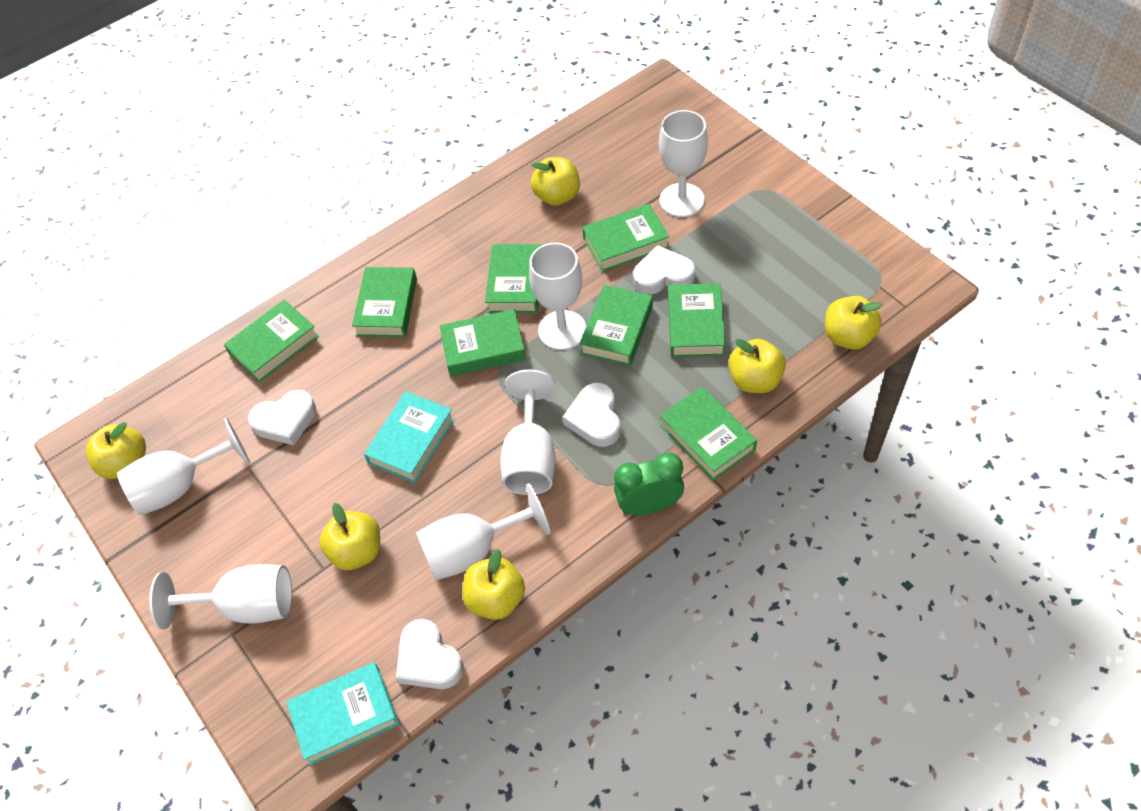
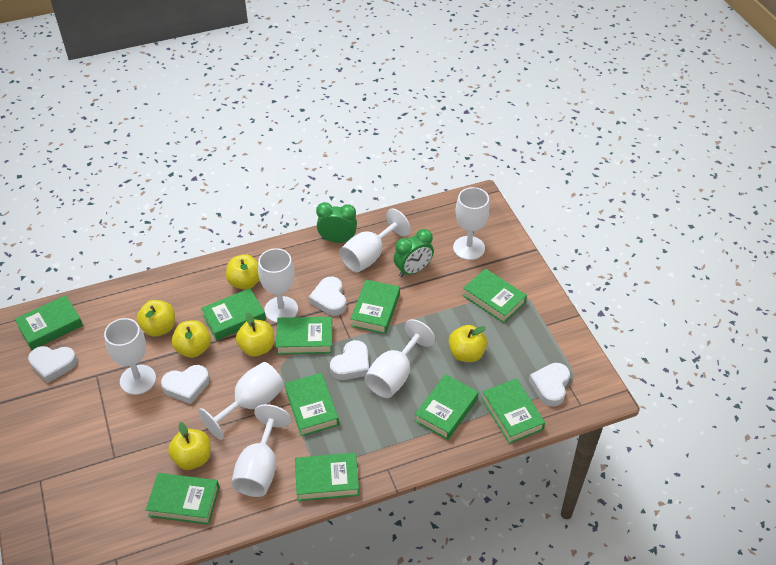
green book: [224,300,319,382] [352,267,417,337] [440,309,526,376] [485,244,542,313] [580,285,653,366] [582,204,669,272] [660,387,757,481] [668,283,725,357] = 8 -> [15,295,83,350] [146,473,220,525] [201,288,266,341] [276,317,332,355] [285,373,339,437] [295,453,359,501] [351,280,400,334] [415,374,478,440] [463,269,527,323] [482,379,545,444] = 10
green clock: [614,453,684,515] = 1 -> [316,202,357,243] [394,229,434,277] = 2
turquoise book: [286,662,399,765] [364,391,455,483] = 2 -> none = 0
white goblet: [117,418,251,516] [149,564,292,630] [416,483,550,581] [500,369,556,495] [529,242,586,350] [659,110,708,217] = 6 -> [104,318,156,395] [198,362,284,440] [231,404,291,497] [258,248,298,323] [339,209,411,273] [364,319,435,398] [453,187,490,260] = 7
white heart: [248,390,316,445] [396,619,464,689] [563,383,621,447] [633,245,695,294] = 4 -> [28,346,77,383] [161,365,209,404] [309,277,346,316] [330,340,369,380] [529,363,570,407] = 5

